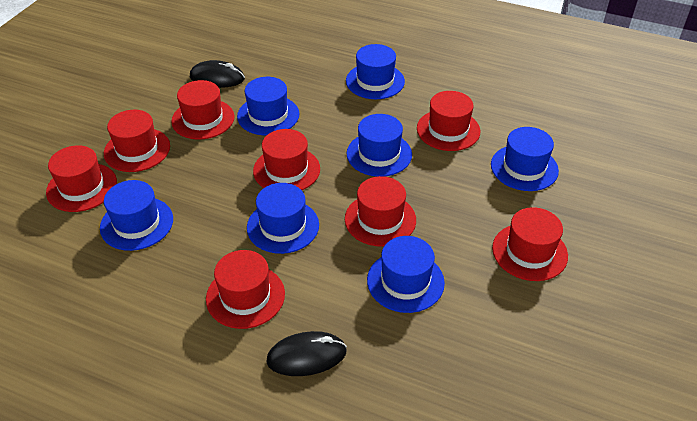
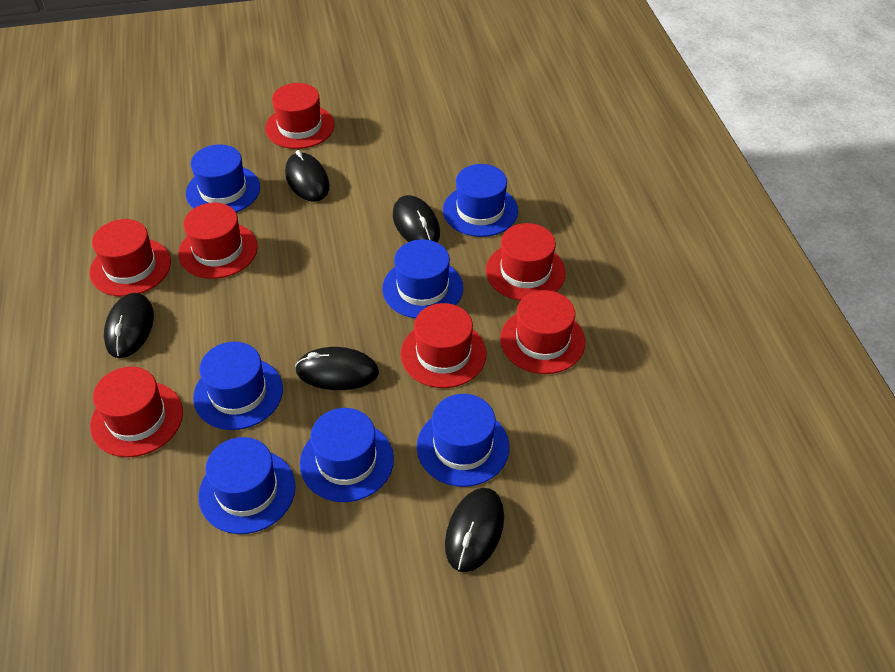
black mouse: [190,60,245,88] [266,331,347,376] = 2 -> [104,293,154,358] [285,150,329,202] [295,347,379,390] [393,195,440,242] [445,488,504,572] = 5
red hat: [46,145,117,212] [104,110,170,172] [171,80,235,140] [206,250,285,329] [253,129,320,190] [345,176,416,247] [417,91,480,151] [492,207,568,281] = 8 -> [90,219,171,297] [90,367,183,457] [178,203,258,279] [265,83,335,149] [401,303,486,388] [486,223,566,301] [500,290,585,374] = 7

